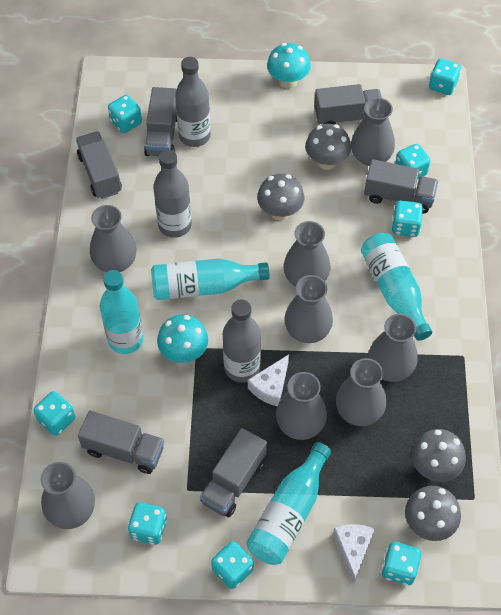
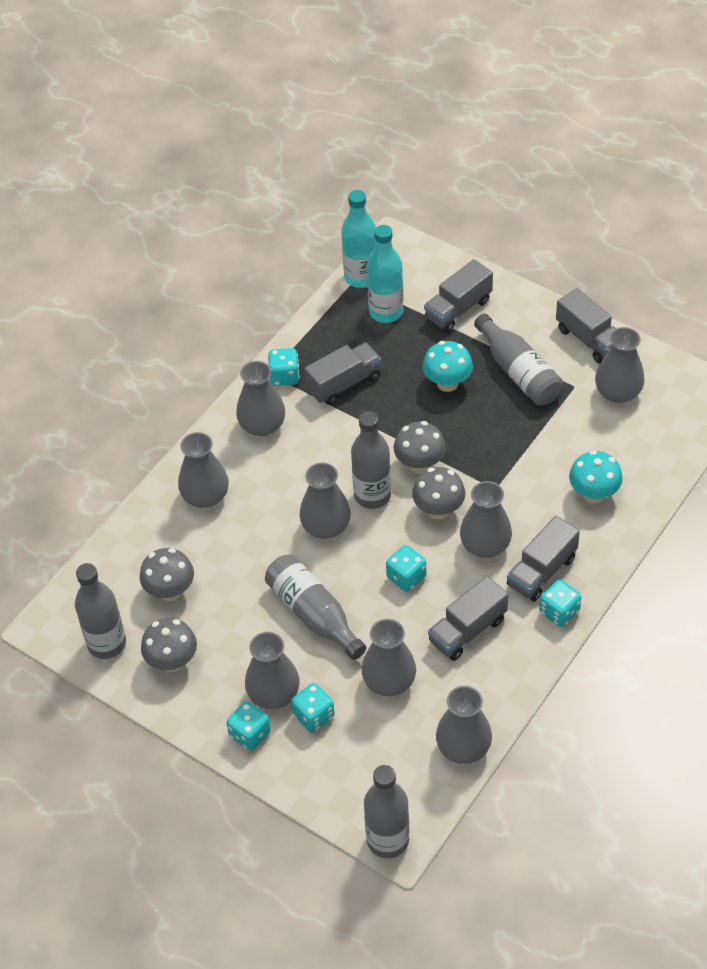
grey bottle: [153,150,192,238] [175,57,211,147] [223,299,261,382] = 3 -> [75,563,126,659] [265,554,366,660] [351,411,391,509] [364,765,409,858] [474,314,563,406] = 5
grey truck: [76,131,122,199] [78,410,164,474] [144,87,177,156] [200,428,267,517] [314,84,382,124] [364,159,438,213] = 6 -> [304,343,381,405] [424,259,493,332] [428,576,508,661] [507,516,580,602] [556,288,616,364] = 5
turquoise bottle: [100,270,143,354] [151,258,269,300] [246,442,331,565] [361,233,432,341] = 4 -> [341,190,376,288] [367,225,404,323] = 2
turquoise dice: [33,391,75,436] [108,95,142,133] [128,502,167,545] [211,541,253,589] [382,542,421,585] [392,200,423,237] [395,144,430,179] [429,59,461,95] = 8 -> [226,701,271,751] [268,348,300,386] [291,683,335,732] [386,545,426,592] [539,579,581,627] = 5
white cheese: [248,355,289,406] [333,524,375,584] = 2 -> none = 0

